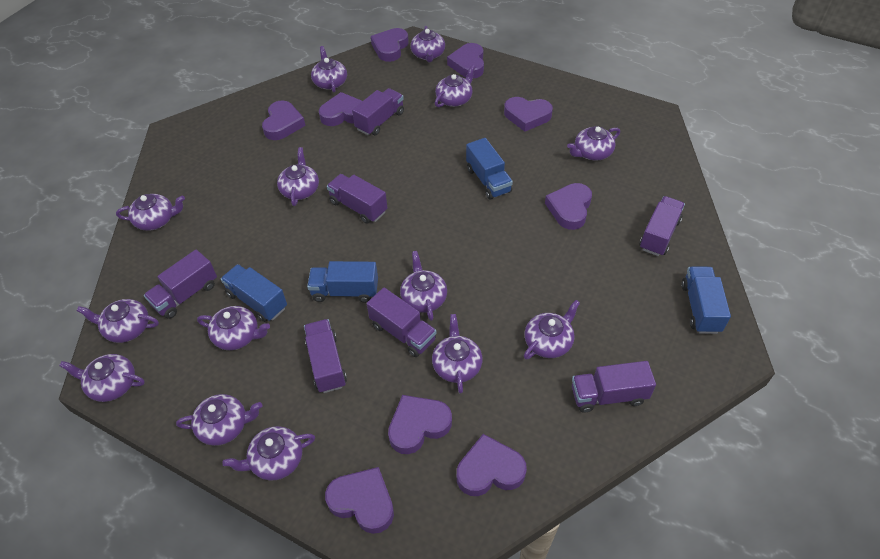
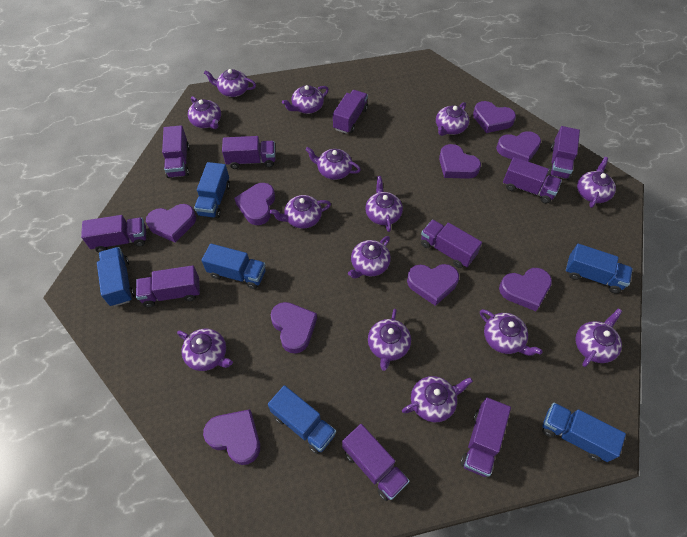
blue truck: [221,264,287,322] [307,261,378,303] [466,138,513,200] [681,266,731,334] = 4 -> [97,247,134,307] [194,162,230,218] [201,244,266,289] [268,385,336,454] [542,403,626,462] [566,244,633,293] = 6
purple truck: [144,250,217,319] [304,319,347,393] [327,174,387,224] [352,88,404,136] [367,288,437,357] [572,361,656,413] [639,196,685,256] = 7 -> [81,215,146,252] [136,265,200,307] [162,125,190,178] [222,136,275,169] [333,90,368,134] [342,424,410,501] [421,219,482,268] [461,397,511,477] [503,157,562,203] [547,126,580,180] = 10

